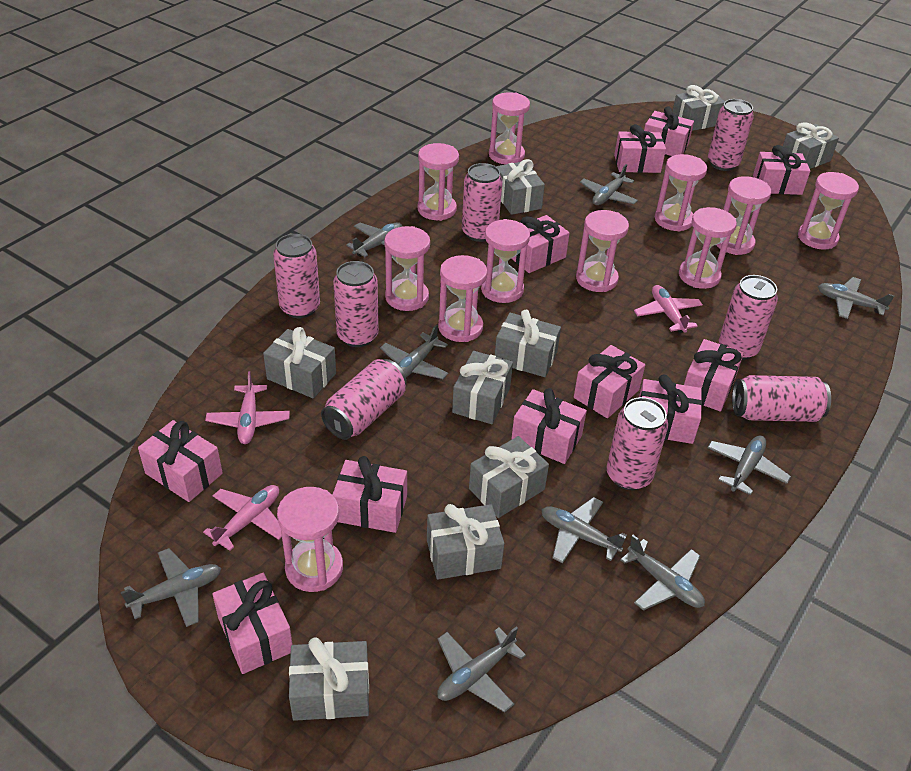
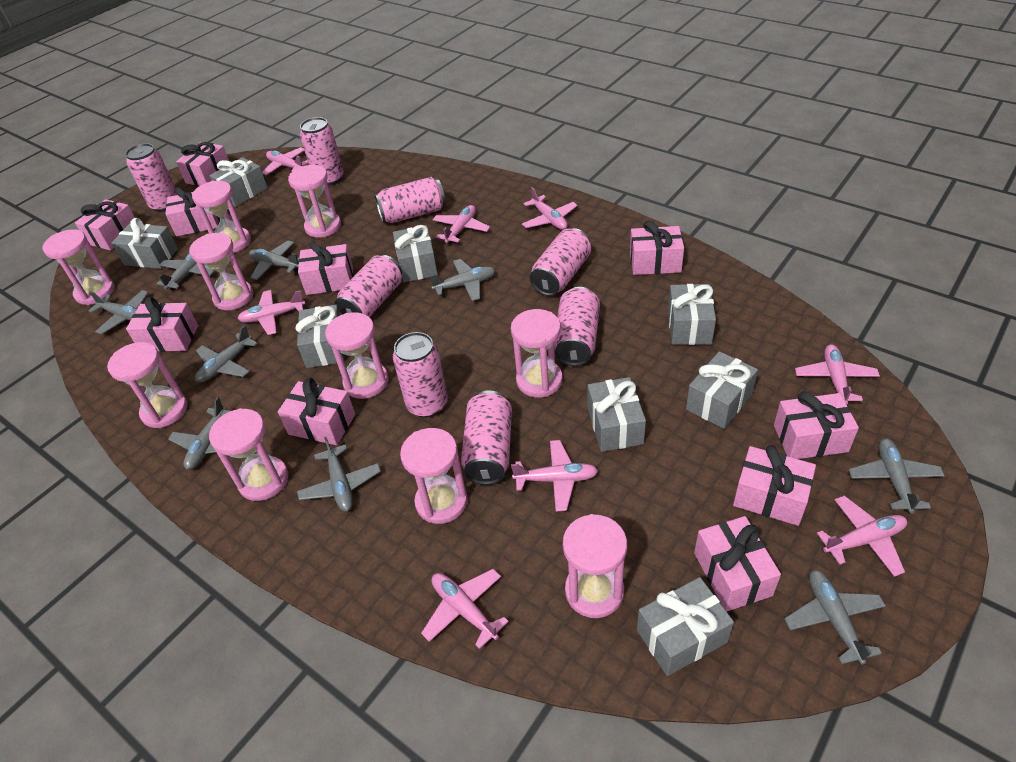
grey gift: [263,327,336,398] [289,637,369,721] [427,504,504,580] [452,351,513,424] [469,436,549,518] [495,310,561,377] [496,159,545,215] [672,85,725,131] [783,122,839,169] = 9 -> [112,218,178,269] [210,157,268,207] [295,305,345,368] [393,225,438,282] [588,377,646,452] [637,577,734,676] [668,284,716,345] [686,351,758,429] = 8
pink gift: [138,420,223,502] [212,573,293,674] [332,456,407,533] [511,215,570,273] [511,388,587,464] [574,345,645,418] [614,124,666,173] [639,374,702,444] [644,106,694,156] [684,339,744,412] [753,145,810,195] = 11 -> [75,199,135,251] [126,297,198,352] [165,187,219,236] [176,142,229,186] [278,378,355,445] [298,241,353,295] [630,220,684,275] [694,516,781,612] [733,445,816,526] [774,391,859,459] = 10
pink hourglass: [277,487,343,592] [384,226,430,311] [418,143,459,221] [438,255,487,342] [481,219,530,303] [489,92,530,165] [576,210,629,292] [655,154,707,232] [679,207,737,289] [716,176,771,255] [798,172,859,249] = 11 -> [43,229,115,305] [107,342,187,428] [189,233,253,310] [192,181,251,253] [209,408,288,501] [288,165,341,238] [325,312,389,399] [400,428,468,524] [511,309,563,398] [563,514,627,618] = 10
pink plane: [203,485,282,551] [205,371,290,444] [634,285,703,333] = 3 -> [238,290,305,335] [262,147,308,175] [421,569,509,649] [433,205,490,244] [511,440,598,511] [522,187,578,230] [795,344,880,405] [817,496,907,577] = 8

